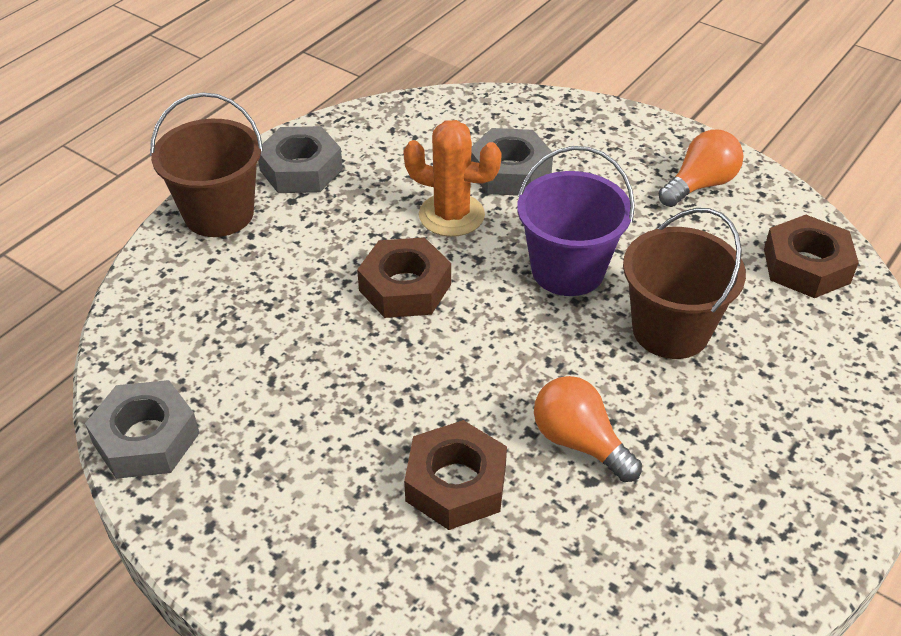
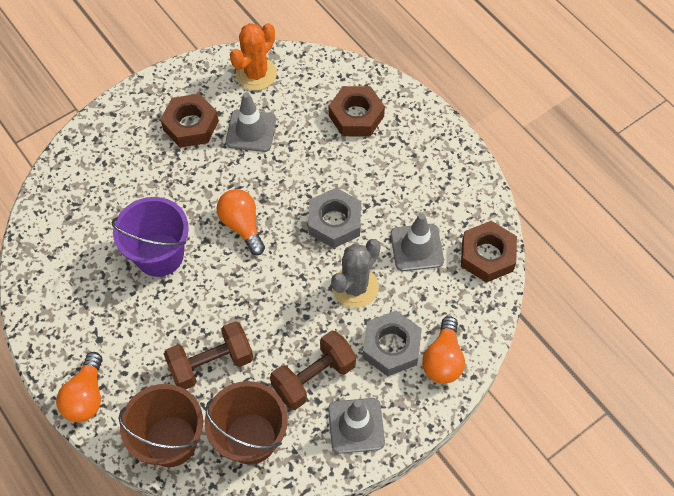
brown dumbbell: none = 0 -> [164,321,254,390] [270,330,356,410] = 2
grey cactus: none = 0 -> [331,239,381,308] = 1
grey nut: [85,380,199,479] [258,126,343,193] [471,128,553,196] = 3 -> [308,188,361,248] [362,311,422,376] = 2
grey traffic cone: none = 0 -> [226,92,276,152] [328,398,385,454] [391,213,444,271] = 3
orange light bulb: [534,376,642,482] [659,130,744,207] = 2 -> [56,352,102,422] [217,189,265,255] [422,316,465,384] = 3

